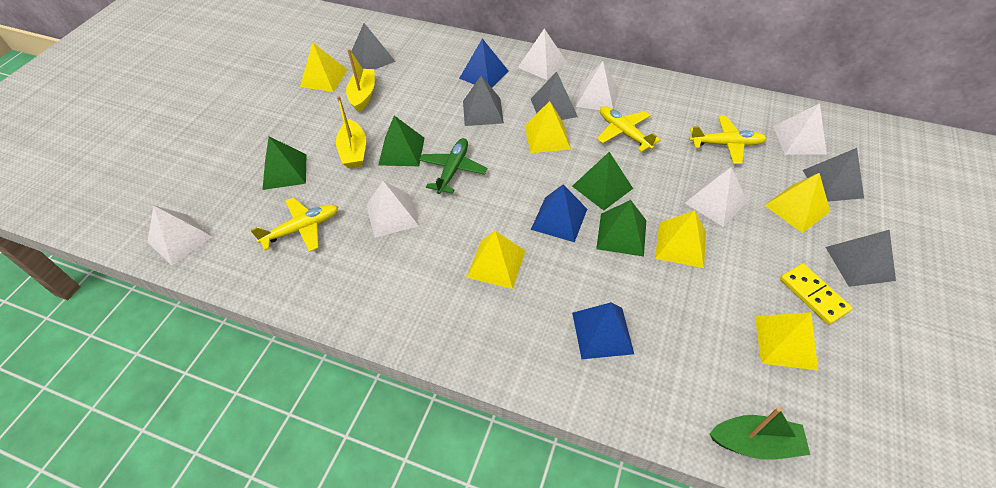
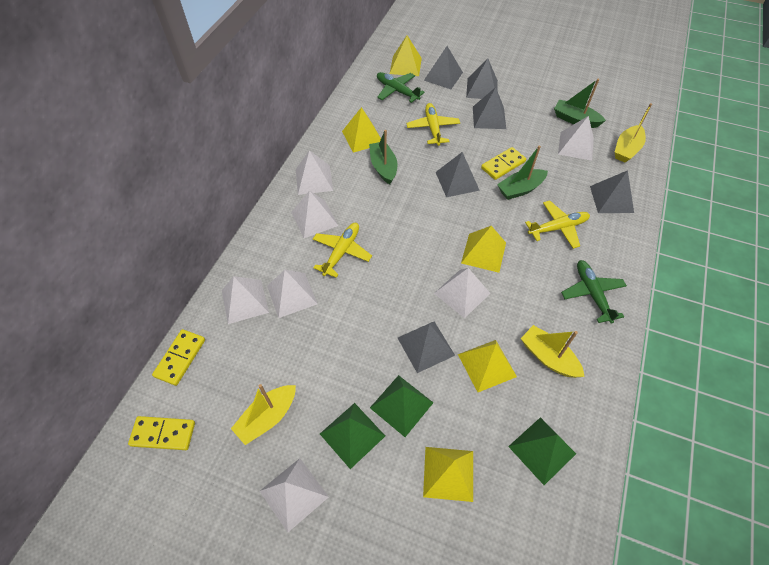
blue pyramid: [459,38,508,88] [531,184,587,242] [572,302,634,359] = 3 -> none = 0
green boat: [709,407,810,460] = 1 -> [369,130,397,184] [497,145,548,200] [554,79,606,128] = 3
green plane: [419,138,487,194] = 1 -> [377,72,425,103] [561,260,627,324] = 2
green pyramid: [263,136,307,190] [378,116,424,166] [572,152,633,211] [596,200,646,257] = 4 -> [320,403,385,469] [370,375,433,437] [508,417,576,485] = 3
grey pyramid: [351,23,396,70] [463,76,504,126] [531,71,578,120] [803,148,864,202] [826,230,896,287] = 5 -> [398,322,455,373] [424,46,463,89] [436,152,480,197] [466,58,498,99] [473,87,506,129] [590,170,634,213] = 6
white pyramid: [147,206,213,265] [366,181,419,238] [518,28,567,80] [576,61,619,110] [685,167,747,227] [773,103,827,155] = 6 -> [222,276,269,324] [260,458,329,532] [267,270,317,318] [291,191,338,238] [296,150,333,195] [434,268,491,318] [558,116,594,161] = 7
yellow boat: [336,96,366,169] [346,49,375,113] = 2 -> [231,384,296,445] [521,325,585,378] [615,103,652,162] = 3
yellow domino: [780,263,852,325] = 1 -> [128,416,195,450] [152,329,205,386] [481,147,526,180] = 3
yellow pyramid: [300,42,347,92] [466,231,526,289] [525,101,571,153] [655,210,706,268] [755,312,818,370] [764,173,830,233] = 6 -> [342,107,381,153] [390,35,422,76] [423,447,473,502] [458,340,517,392] [461,226,506,273] = 5

